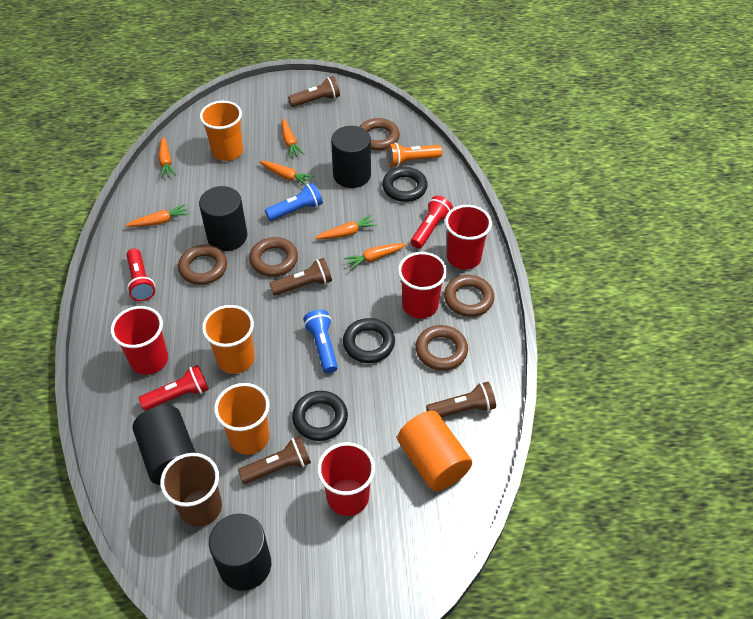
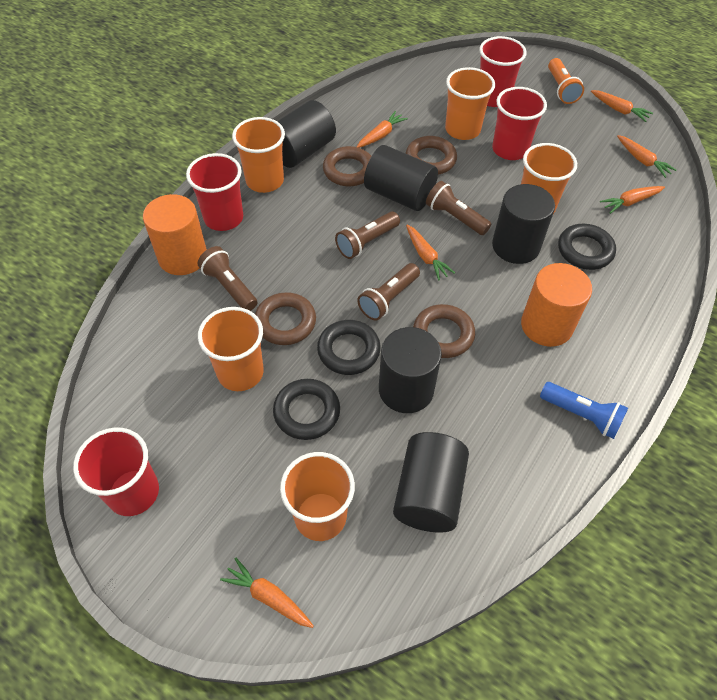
black cylinder: [133,405,196,485] [199,186,247,251] [209,514,271,591] [331,126,371,188] = 4 -> [277,100,336,168] [364,145,438,211] [379,327,442,413] [393,432,469,532] [492,184,555,264] = 5
blue flashlight: [265,183,323,221] [303,309,338,373] = 2 -> [540,382,628,439] = 1
brown cup: [160,453,222,527] = 1 -> none = 0
brown ring: [178,245,227,285] [249,237,298,277] [359,118,400,150] [416,325,468,371] [444,275,494,317] = 5 -> [255,292,316,345] [323,146,371,186] [406,136,457,175] [413,304,475,358] = 4
orange cup: [200,101,243,161] [202,305,255,374] [214,383,270,455] = 3 -> [198,307,264,391] [232,117,285,193] [280,452,355,541] [445,67,495,140] [521,143,577,214] = 5
orange cylinder: [397,411,472,491] = 1 -> [143,194,207,275] [521,263,592,347] = 2
red flashlight: [127,248,155,301] [139,365,209,411] [411,196,453,248] = 3 -> none = 0

